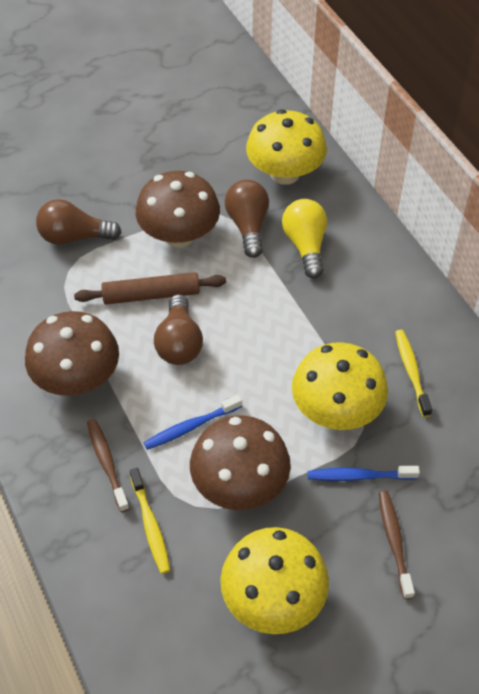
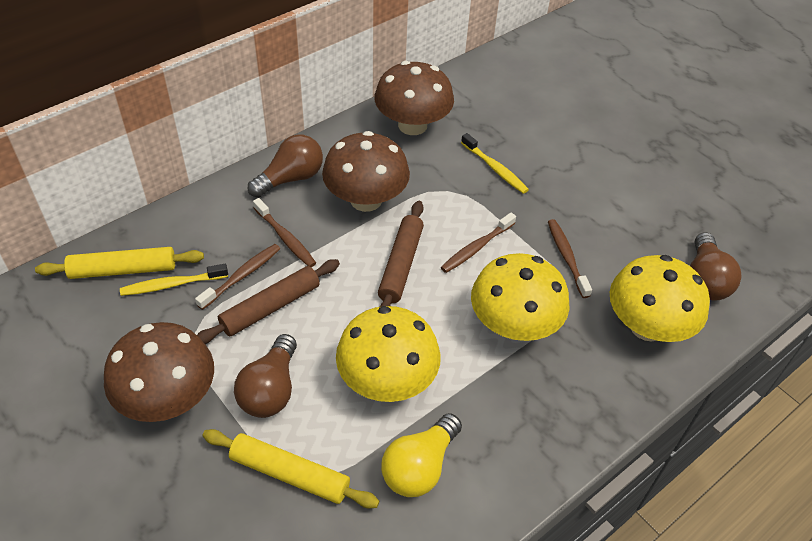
blue toothbrush: [143,395,242,450] [308,466,420,481] = 2 -> none = 0
brown rolling pin: [74,272,226,304] = 1 -> [197,259,340,344] [378,201,424,307] = 2
brown toothbrush: [87,419,130,512] [379,491,415,599] = 2 -> [195,244,280,310] [253,198,316,267] [441,213,516,273] [548,219,592,298] = 4
yellow rolling pin: none = 0 -> [35,247,204,279] [203,429,379,508] = 2

